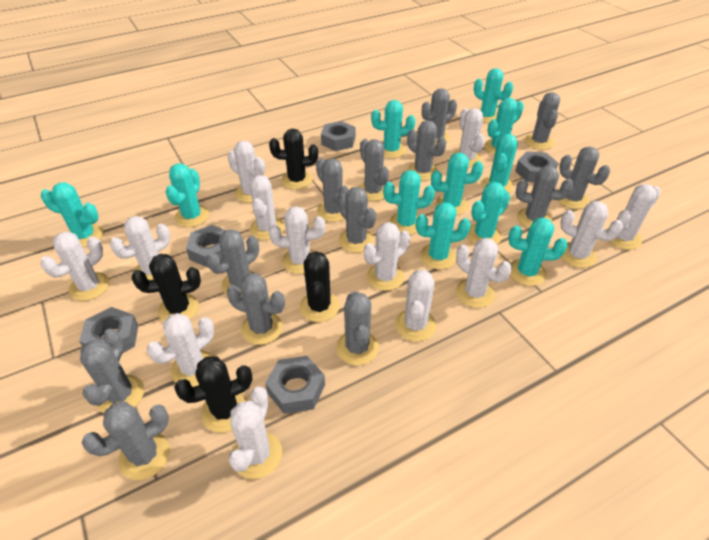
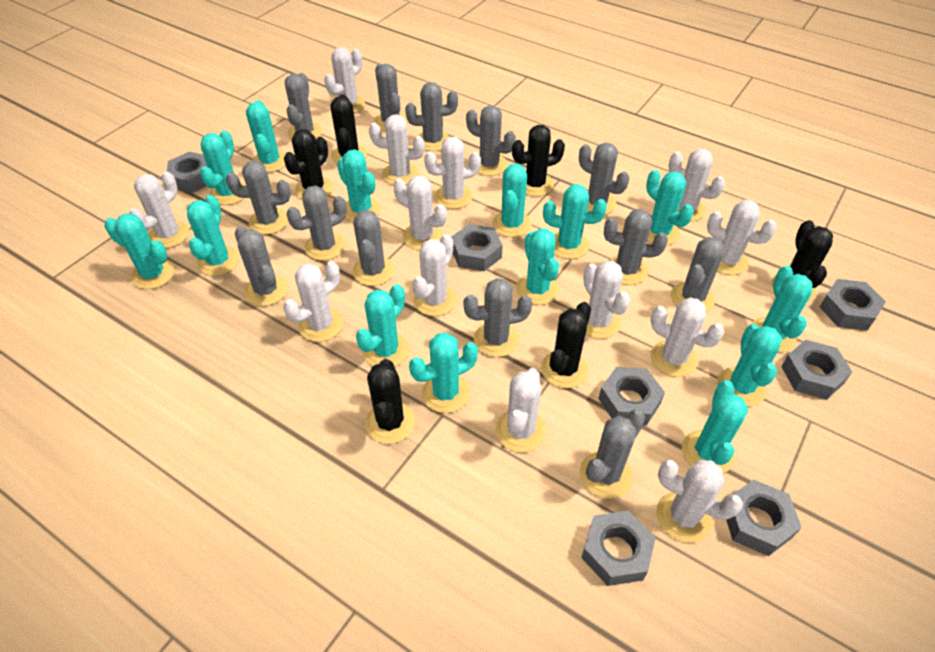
black cactus: [132,254,201,321] [174,356,253,432] [269,129,318,190] [300,251,340,322] = 4 -> [284,129,333,199] [330,94,367,164] [365,359,415,444] [512,125,565,196] [541,302,591,388] [772,220,833,302] = 6
grey nut: [79,307,138,353] [186,225,227,268] [265,356,325,414] [321,121,355,151] [515,151,558,182] = 5 -> [167,152,208,193] [451,224,503,271] [581,511,656,586] [598,367,665,426] [726,480,802,556] [781,340,852,400] [820,279,886,331] = 7
turquoise cactus: [41,182,103,247] [166,163,209,227] [371,100,415,158] [383,170,435,235] [416,202,471,269] [431,153,483,215] [467,182,510,244] [474,68,513,123] [481,134,518,193] [484,98,524,155] [508,218,568,286] = 11 -> [104,213,174,289] [187,195,239,276] [200,130,246,205] [246,100,286,172] [337,149,381,222] [356,284,409,367] [409,333,478,413] [492,164,532,238] [516,228,559,305] [543,184,607,259] [646,170,694,245] [682,380,748,473] [717,324,782,406] [751,266,813,353] = 14

